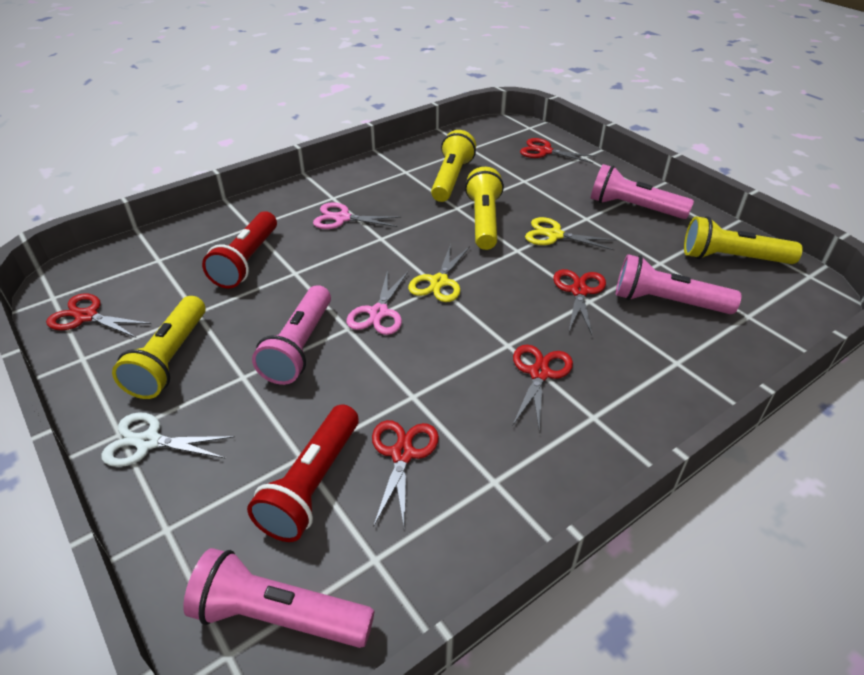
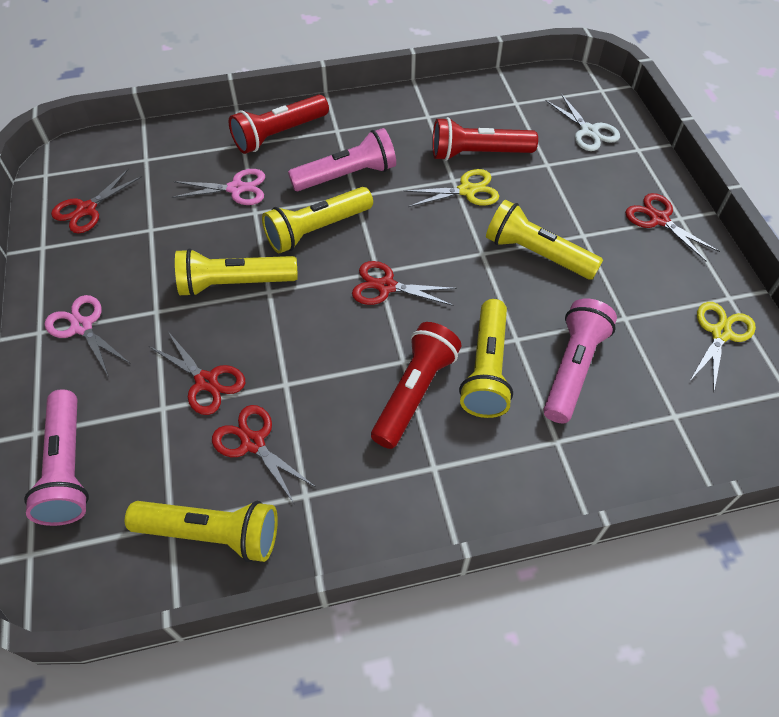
pink flashlight: [183,548,374,648] [252,285,331,385] [591,164,694,219] [616,254,741,314] = 4 -> [24,389,89,526] [288,128,396,191] [544,299,617,423] = 3
red flashlight: [202,211,277,289] [247,404,359,542] = 2 -> [229,95,329,154] [371,322,462,449] [432,117,538,161] = 3
yellow flashlight: [112,296,206,399] [431,130,476,202] [465,167,504,250] [684,216,803,264] = 4 -> [125,501,278,562] [175,248,298,297] [262,187,373,253] [459,299,513,418] [486,199,603,280] = 5

